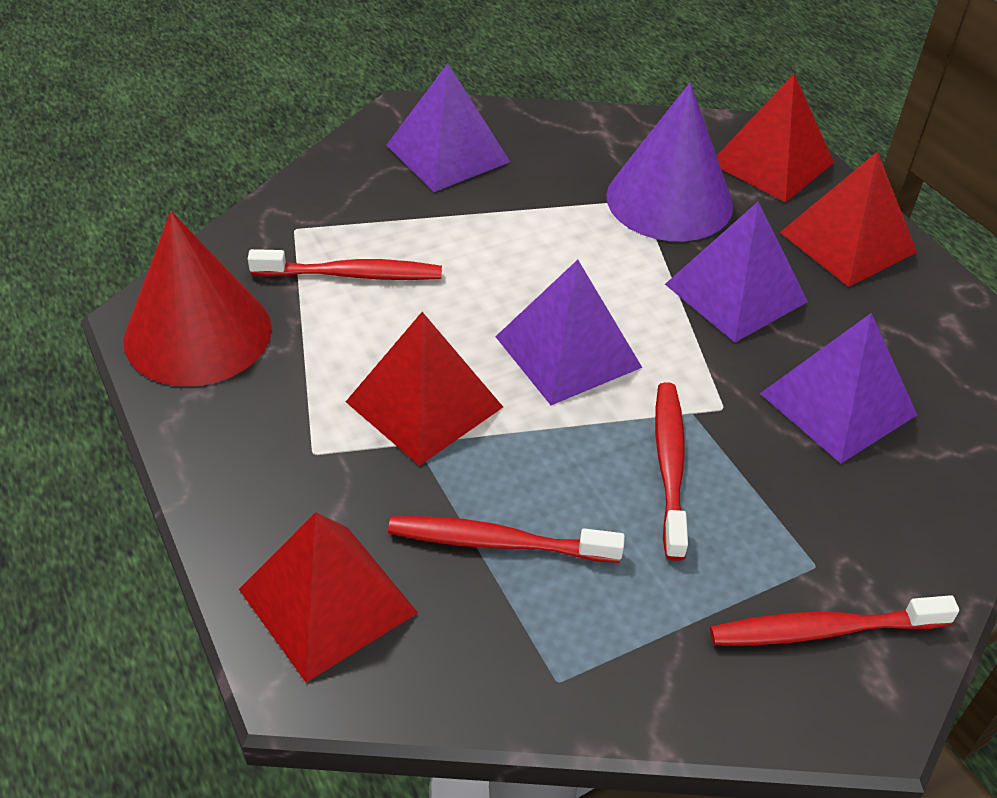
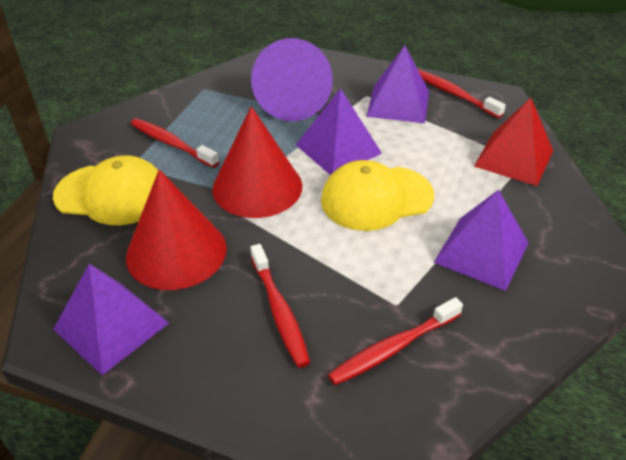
red cone: [124,211,272,386] = 1 -> [126,170,227,290] [212,106,302,218] = 2
red pyramid: [239,512,418,682] [346,312,503,466] [717,74,834,202] [780,151,917,287] = 4 -> [474,98,553,186] = 1
yellow cap: none = 0 -> [53,155,158,225] [321,160,434,231] = 2

